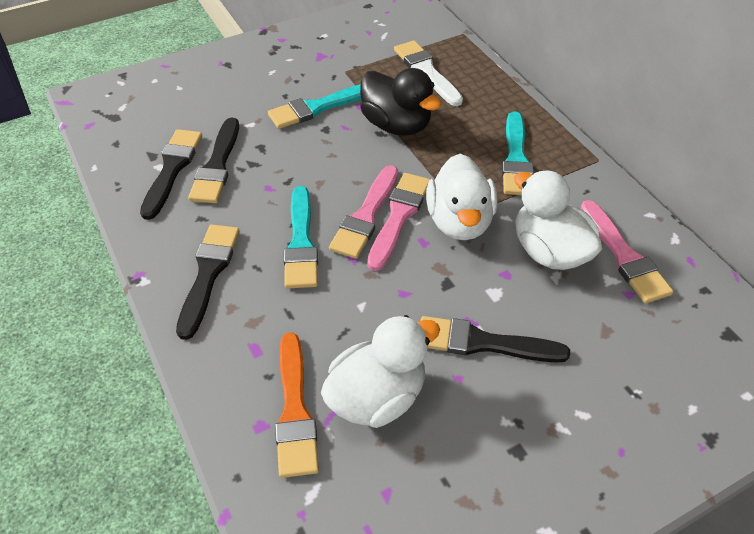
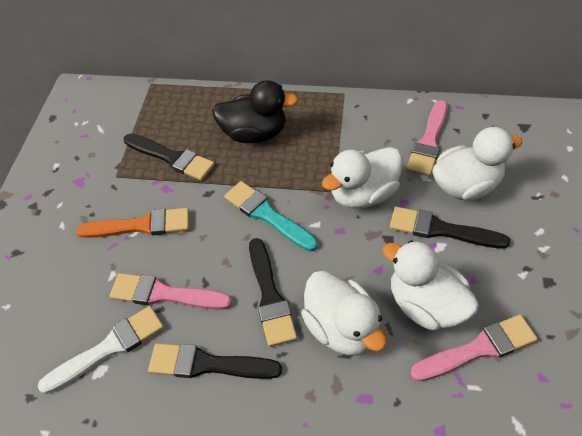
turquoise brush: [268,84,361,129] [284,186,318,289] [502,111,534,195] = 3 -> [224,181,318,251] = 1
white duck: [321,315,440,428] [426,154,497,240] [514,170,602,270] = 3 -> [301,271,386,356] [322,147,402,209] [382,240,479,330] [432,127,522,201] = 4

